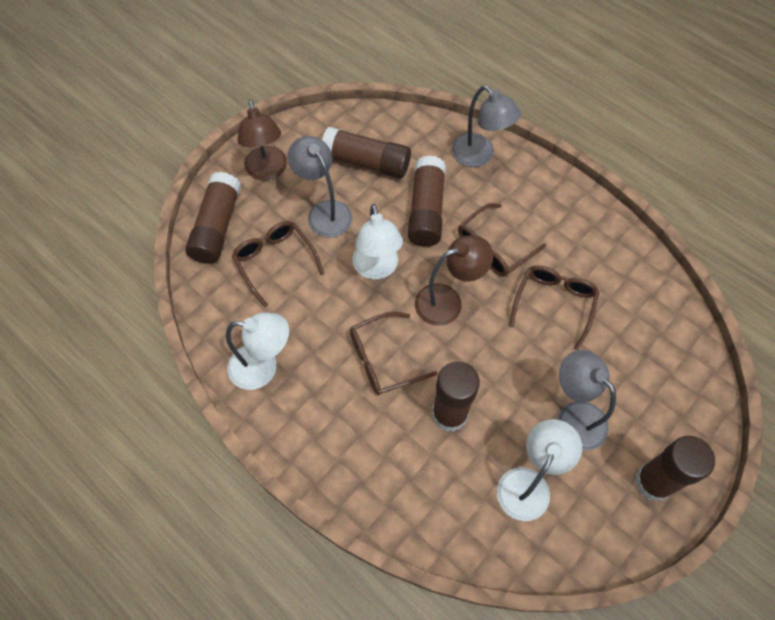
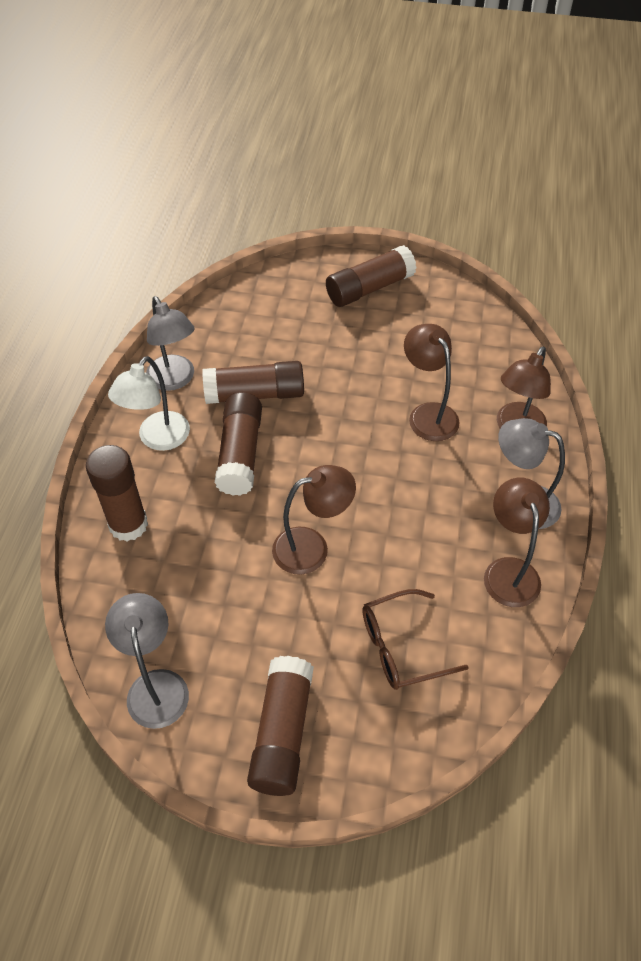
brown glasses: [232,221,324,307] [350,312,438,395] [458,203,546,277] [509,265,600,350] = 4 -> [362,589,469,690] = 1
brown lamp: [237,100,287,181] [415,235,493,326] = 2 -> [272,465,356,575] [404,324,460,441] [484,478,550,607] [497,347,551,428] = 4
white lamp: [226,312,289,390] [353,204,403,279] [497,419,582,521] = 3 -> [108,356,190,451] = 1

